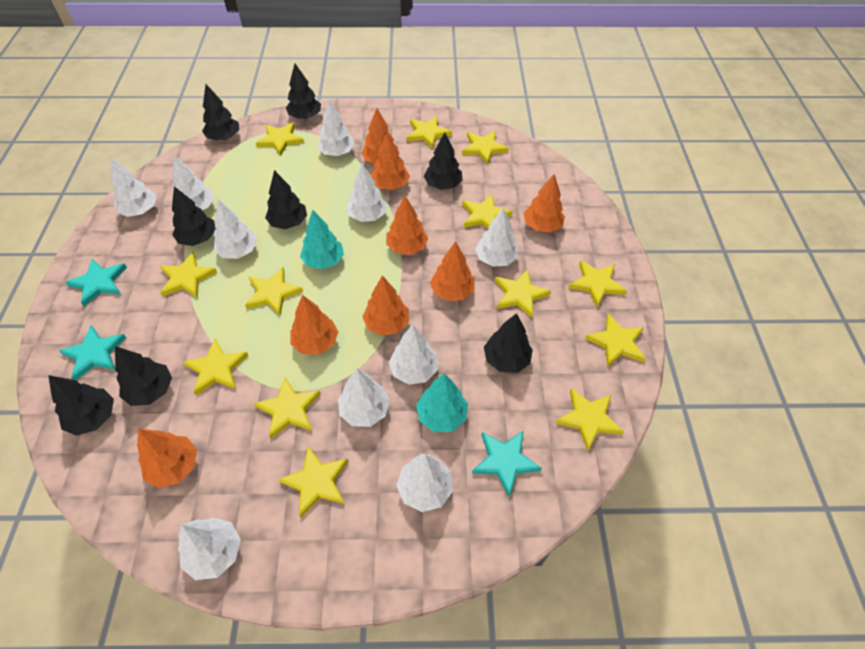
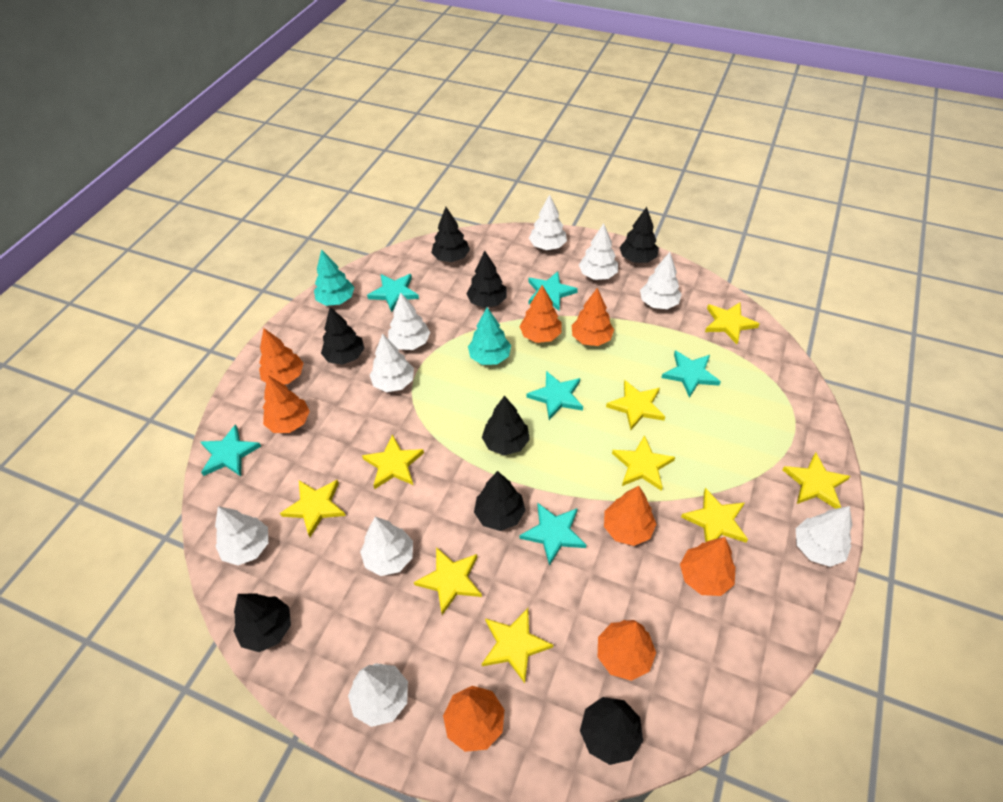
turquoise star: [59,325,126,380] [65,259,127,307] [472,431,542,497] = 3 -> [201,424,261,476] [367,274,419,312] [520,503,586,566] [527,371,583,420] [528,271,578,311] [661,350,721,398] = 6
white tree: [111,158,157,217] [172,156,214,210] [178,518,241,580] [213,200,257,259] [317,99,355,156] [338,368,390,427] [346,164,387,222] [389,325,438,385] [396,454,453,512] [475,207,518,267] = 10 -> [215,506,268,565] [348,663,408,727] [360,517,413,576] [370,334,414,392] [388,293,430,350] [529,194,567,250] [579,223,618,280] [640,252,682,309] [796,506,852,567] = 9
yellow star: [160,252,217,298] [183,338,248,395] [245,267,303,316] [254,377,321,439] [256,122,304,156] [278,446,348,517] [406,116,452,149] [462,131,509,165] [462,194,512,230] [495,269,551,318] [555,388,624,451] [568,260,627,307] [585,314,646,367] = 13 -> [280,480,346,537] [362,434,424,489] [414,547,482,615] [482,608,553,683] [606,380,665,430] [612,435,675,491] [681,488,748,543] [705,302,759,344] [783,452,850,509] = 9

